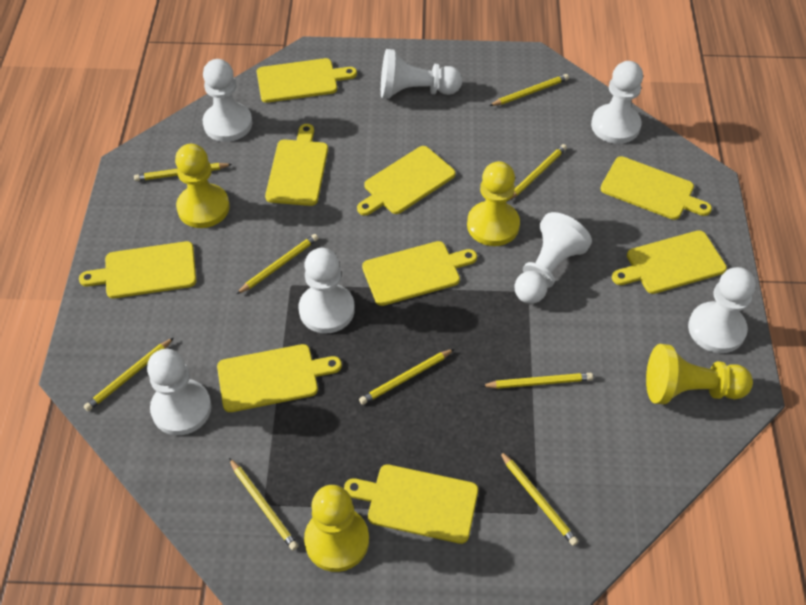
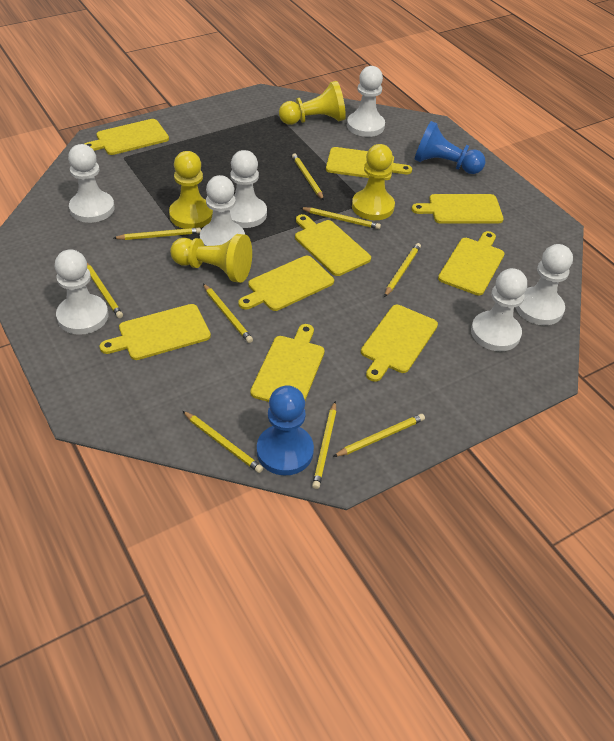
blue pawn: none = 0 -> [257,385,314,475] [414,121,486,174] = 2

